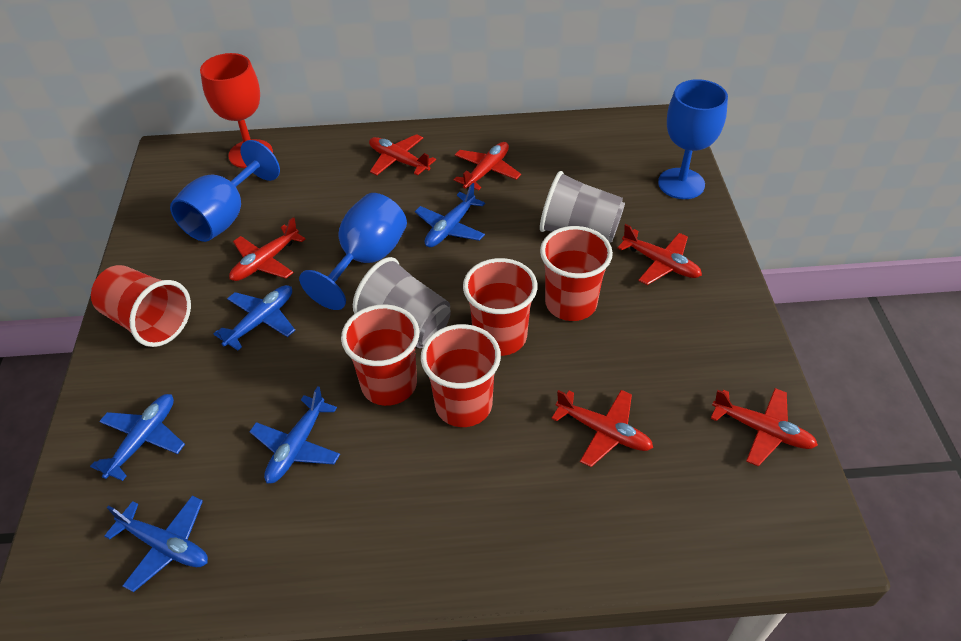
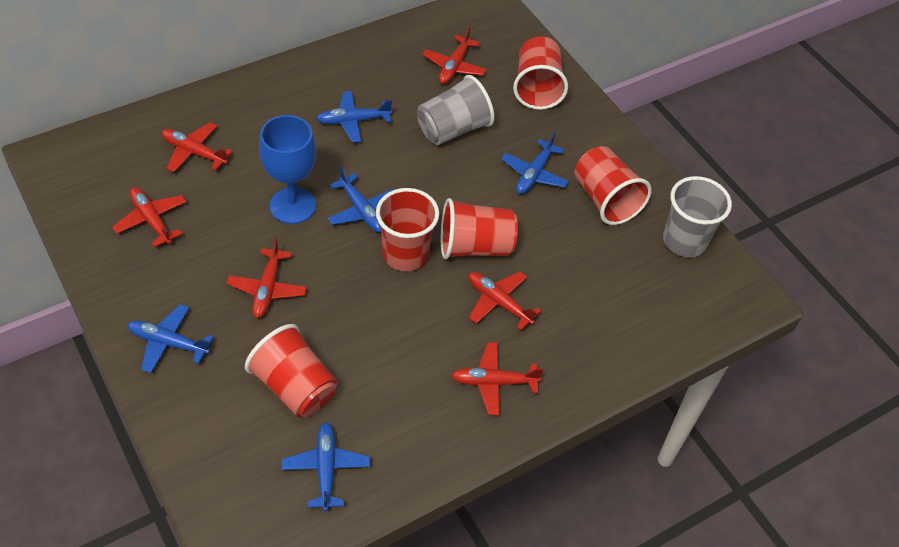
blue goblet: [170,140,280,242] [299,193,407,310] [658,79,728,199] = 3 -> [259,115,316,224] = 1
red goblet: [200,53,273,168] = 1 -> none = 0

